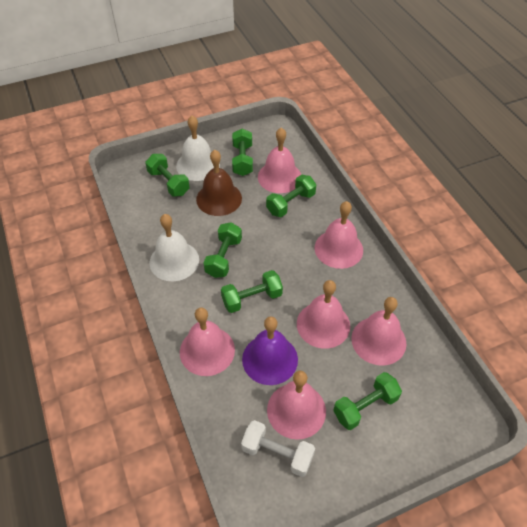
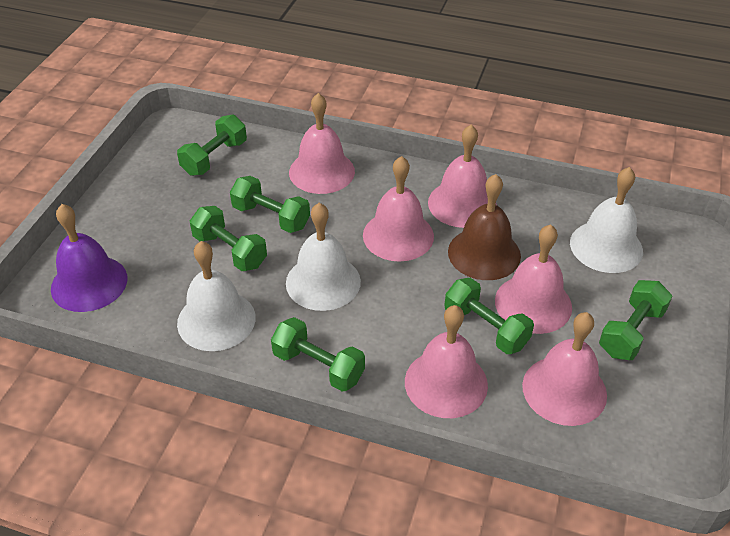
white bell: [150,214,199,281] [176,116,220,181] = 2 -> [177,241,256,351] [286,203,361,311] [570,167,643,273] = 3
white dumbbell: [241,420,315,477] = 1 -> none = 0

